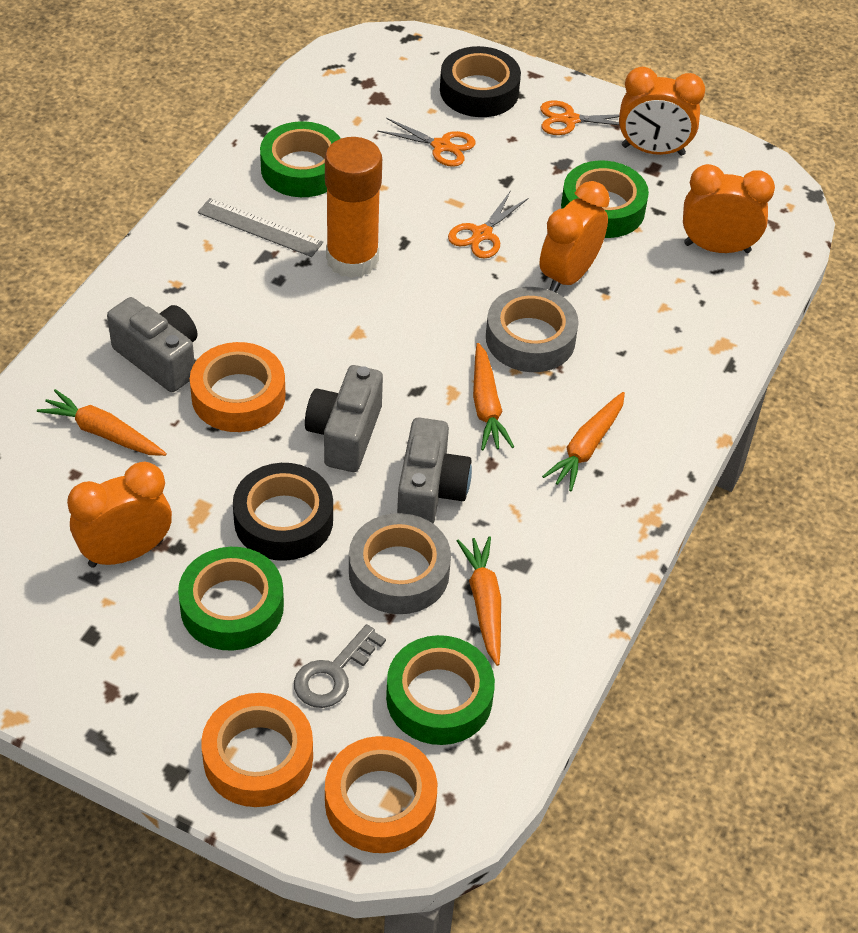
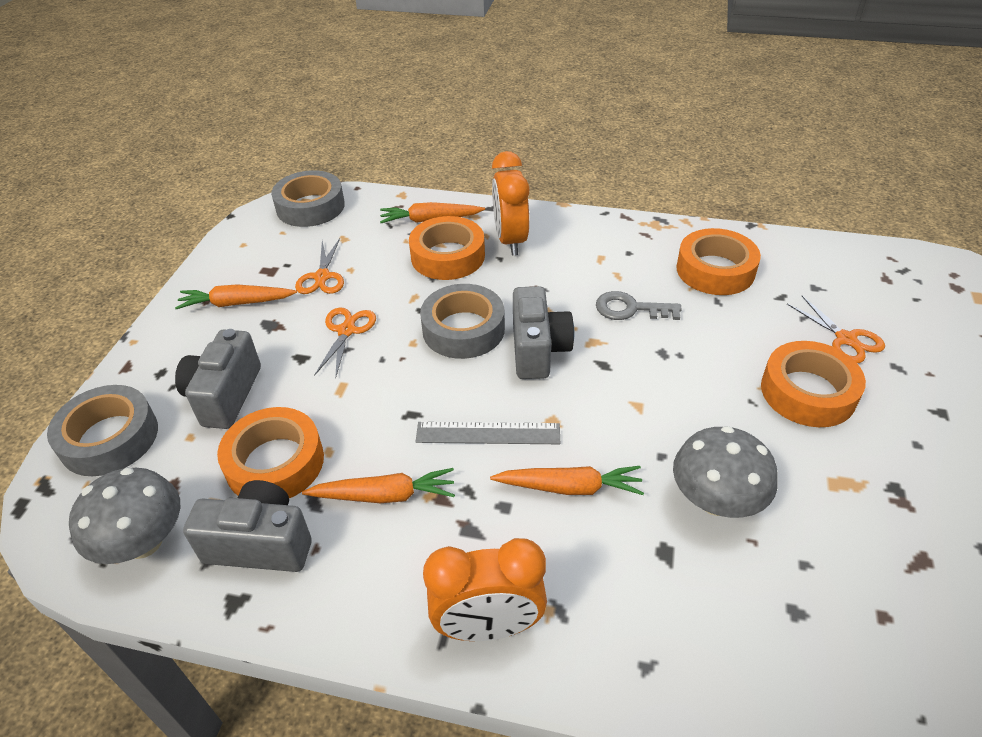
black tape: [233,463,333,561] [440,46,521,117] = 2 -> none = 0
green tape: [178,547,284,651] [260,121,341,197] [386,635,495,745] [561,160,649,238] = 4 -> none = 0
grey mushroom: none = 0 -> [69,468,180,564] [673,426,778,518] = 2
grey tape: [349,513,451,614] [486,287,579,372] = 2 -> [47,385,158,476] [271,170,345,227] [420,284,505,359] = 3
orange clock: [67,462,172,568] [540,181,610,293] [619,67,705,156] [683,164,775,253] = 4 -> [423,538,547,641] [492,151,530,255] = 2
orange glue stick: [325,137,382,278] = 1 -> none = 0
orange tape: [190,342,286,432] [201,693,313,807] [325,736,437,853] = 3 -> [217,407,324,498] [409,216,485,280] [676,228,761,295] [761,341,866,427] = 4

